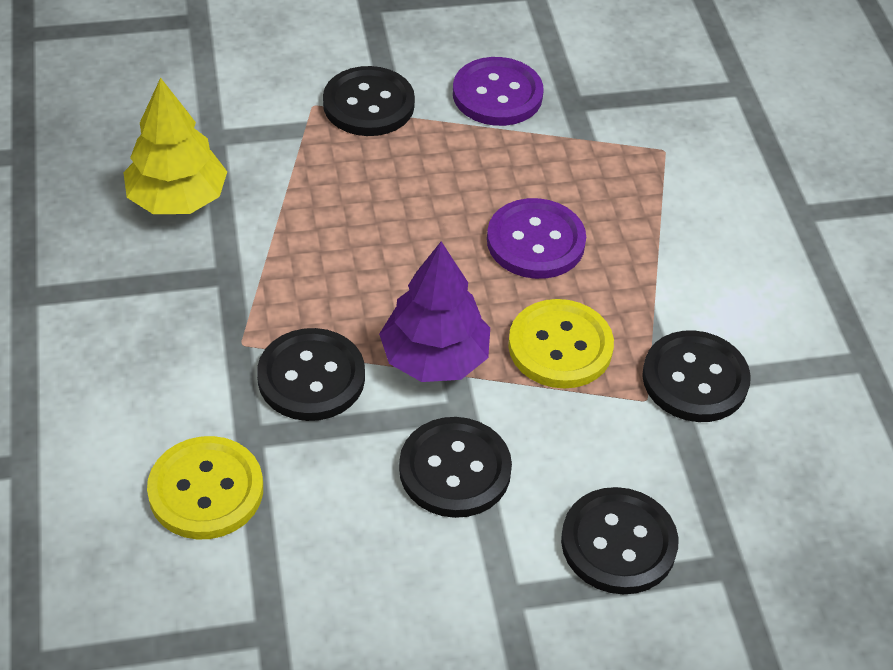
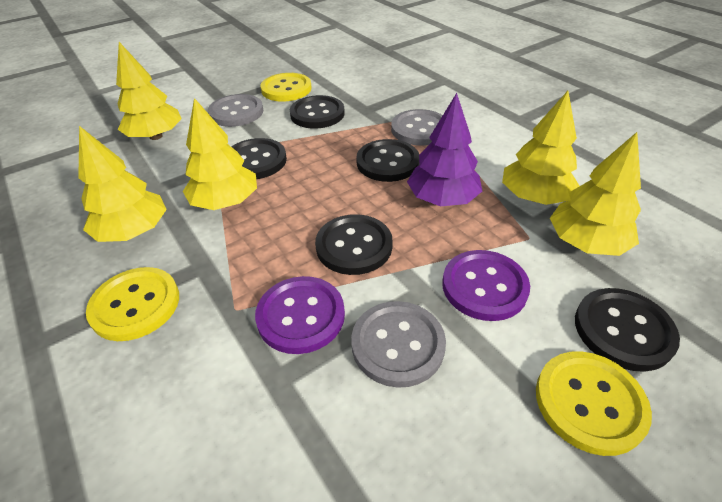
grey button: none = 0 -> [208,94,264,127] [351,301,446,388] [391,109,443,146] = 3
yellow button: [147,436,263,540] [508,299,614,389] = 2 -> [86,267,179,341] [261,73,312,102] [536,351,652,456] = 3
yellow tree: [123,78,227,214] = 1 -> [78,126,167,242] [116,42,182,140] [183,98,257,210] [502,91,580,205] [550,132,641,256] = 5

